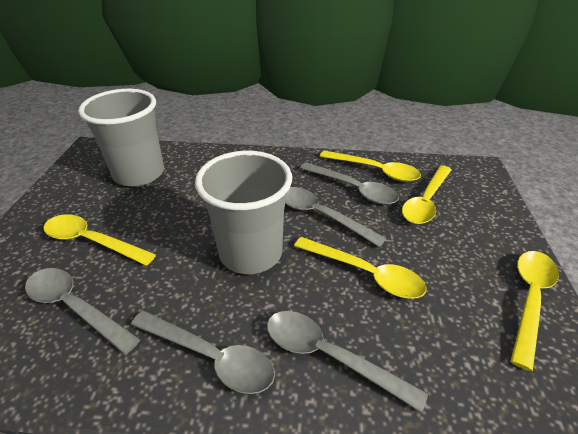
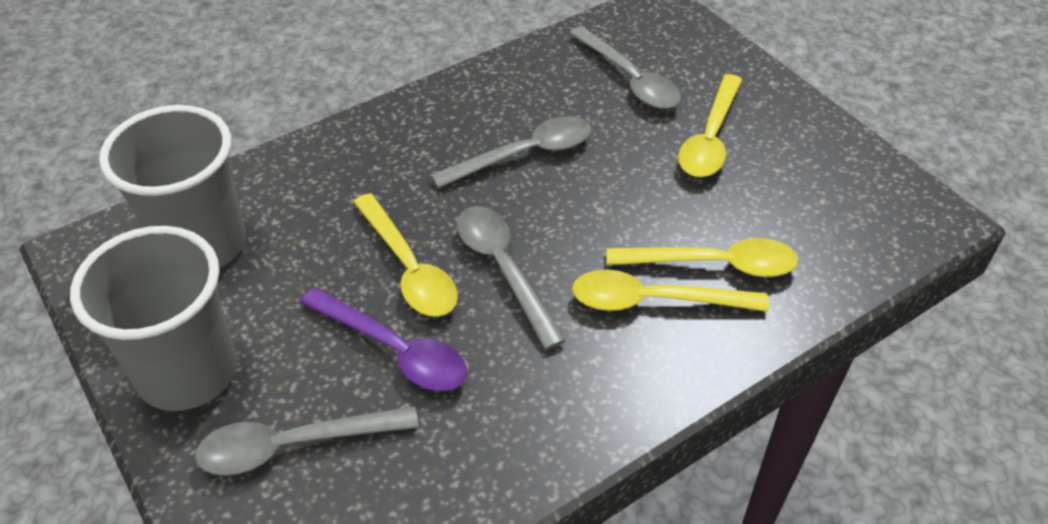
grey spoon: [25,268,140,354] [131,311,275,394] [267,311,428,413] [285,187,387,247] [300,162,399,205] = 5 -> [195,406,419,476] [431,116,591,189] [457,206,566,350] [569,26,681,109] = 4
purple spoon: none = 0 -> [300,288,467,391] = 1
yellow spoon: [43,214,156,266] [294,237,427,299] [320,150,421,182] [402,165,451,224] [510,251,559,371] = 5 -> [353,193,458,317] [572,269,769,312] [606,238,798,277] [678,74,742,177] = 4

